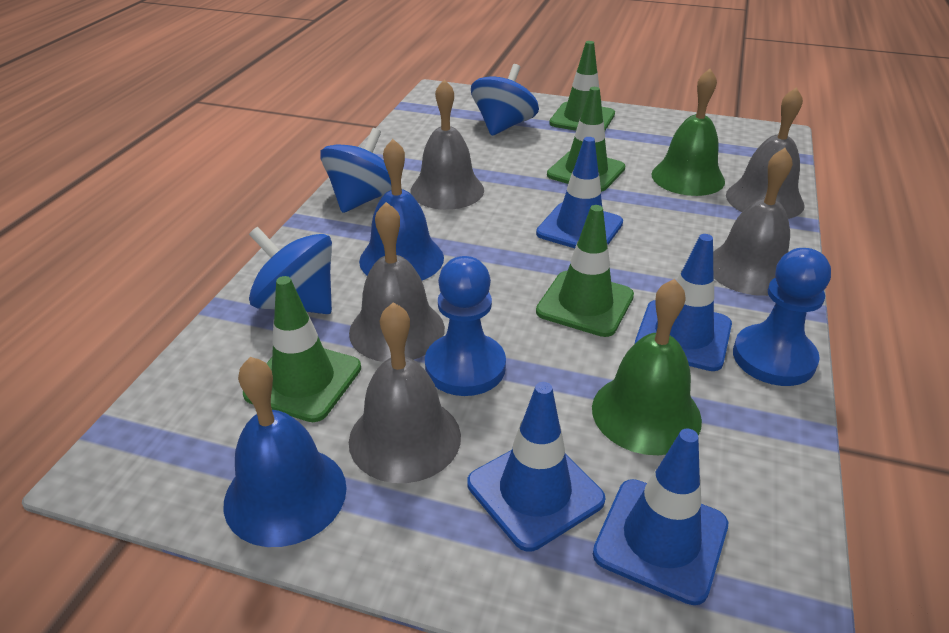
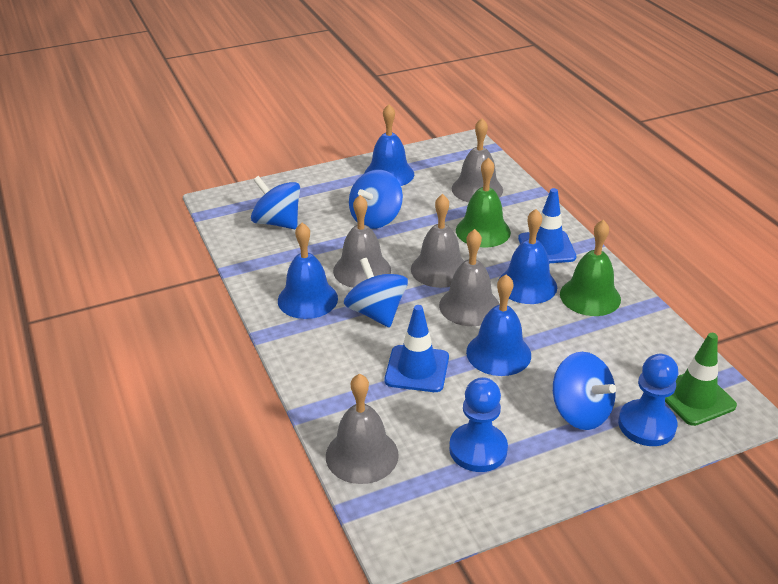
blue bell: [224,357,347,547] [359,139,444,281] = 2 -> [278,223,338,319] [364,104,414,186] [466,274,531,376] [499,209,557,304] = 4
blue spinning top: [249,227,332,314] [320,128,392,213] [471,64,539,136] = 3 -> [251,176,300,229] [344,258,408,328] [349,170,403,229] [553,352,616,430] = 4
blue traffic cone: [467,382,605,552] [536,137,623,248] [593,428,728,605] [635,234,732,371] = 4 -> [385,305,449,392] [518,188,576,263] = 2
green traffic cone: [243,276,361,422] [536,205,634,337] [547,87,625,192] [549,41,615,131] = 4 -> [665,333,737,426] = 1

